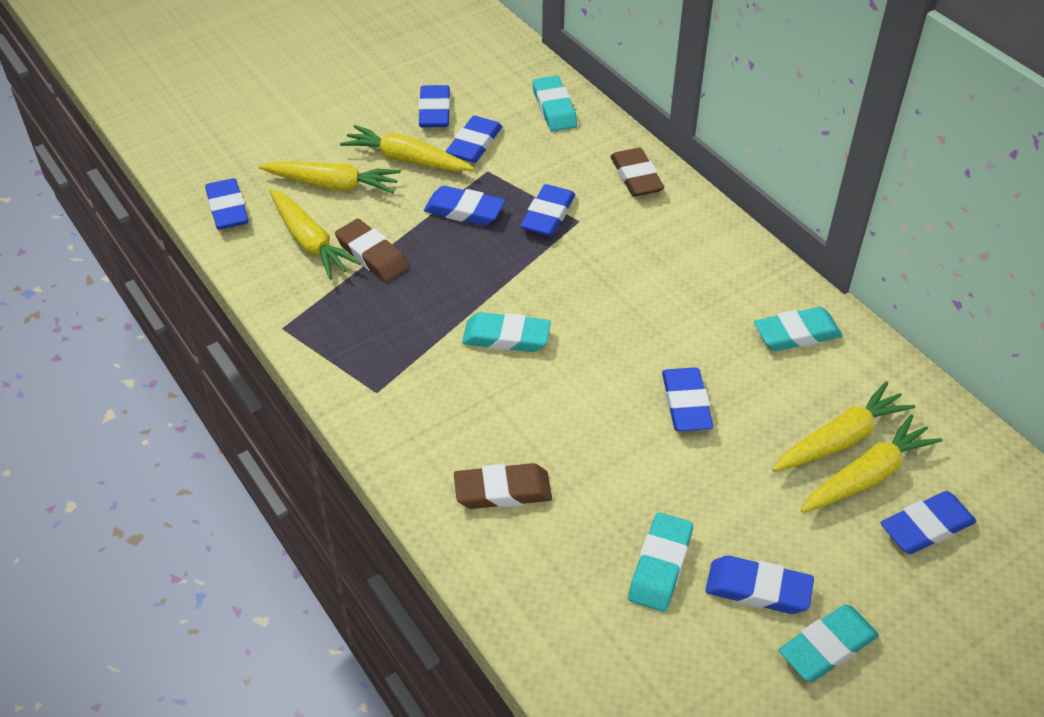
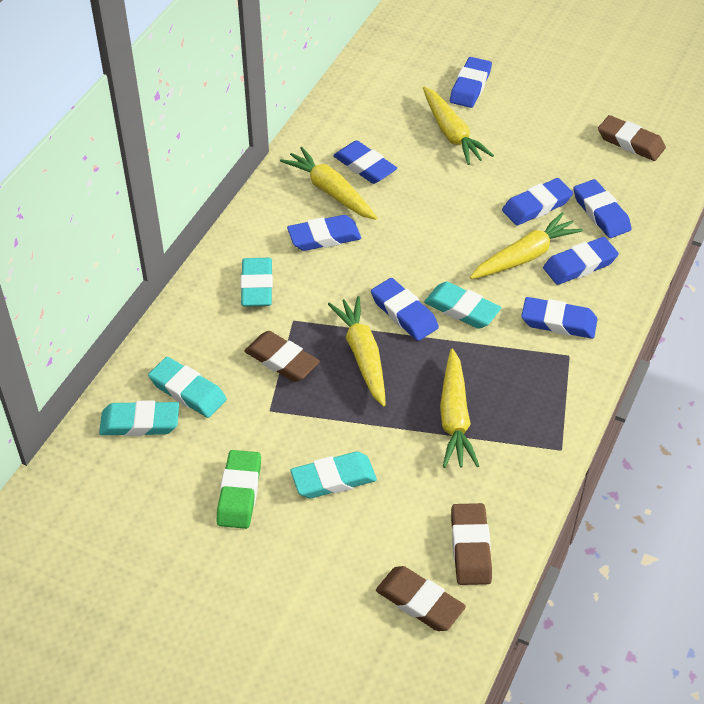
brown eraser: [335,219,409,282] [454,463,552,509] [610,148,664,197] = 3 -> [244,331,320,382] [376,566,466,631] [451,503,492,585] [598,115,666,161] = 4
green eraser: none = 0 -> [216,450,261,529] = 1

